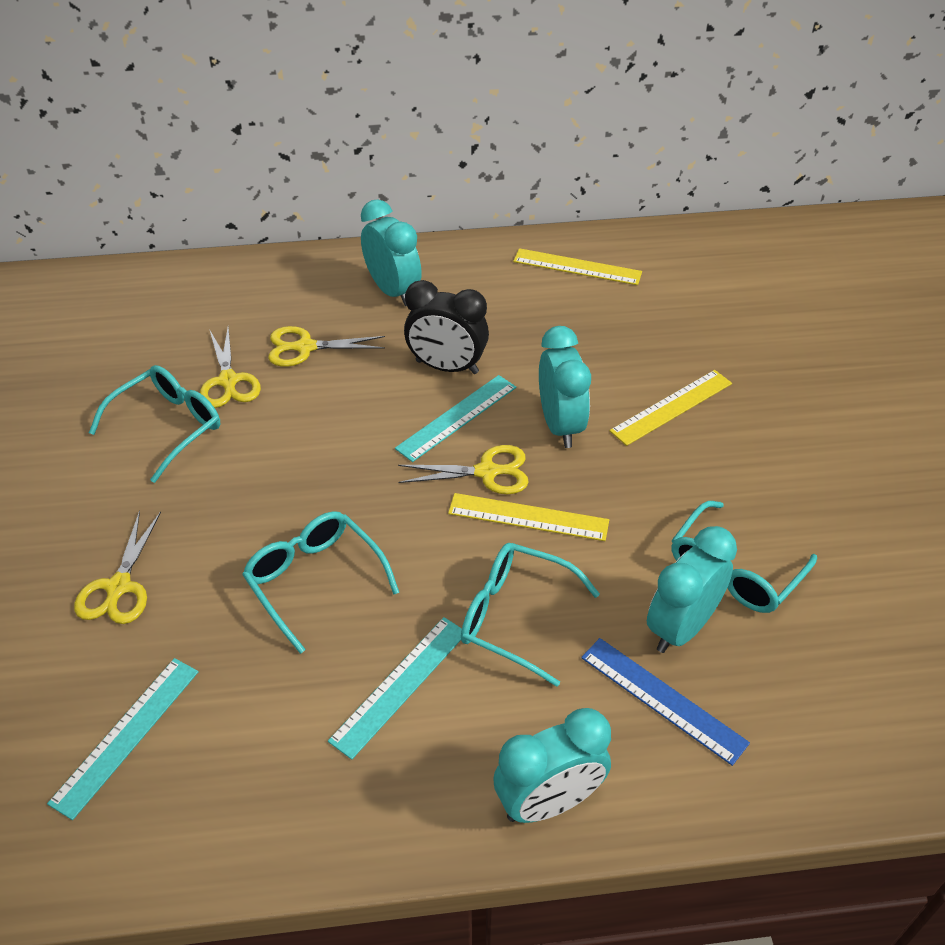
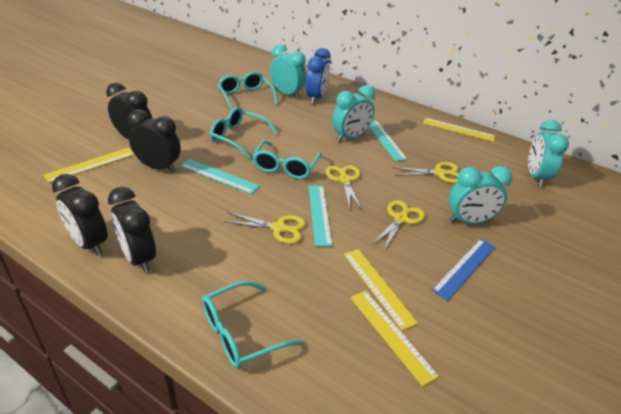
black clock: [404,280,489,374] = 1 -> [52,174,108,256] [106,82,152,139] [108,187,156,273] [128,109,181,173] = 4
blue clock: none = 0 -> [306,48,331,104] = 1
yellow ruler: [448,493,609,541] [513,248,642,285] [609,370,732,446] = 3 -> [43,148,135,183] [344,249,418,330] [350,291,439,387] [423,118,496,142] = 4

